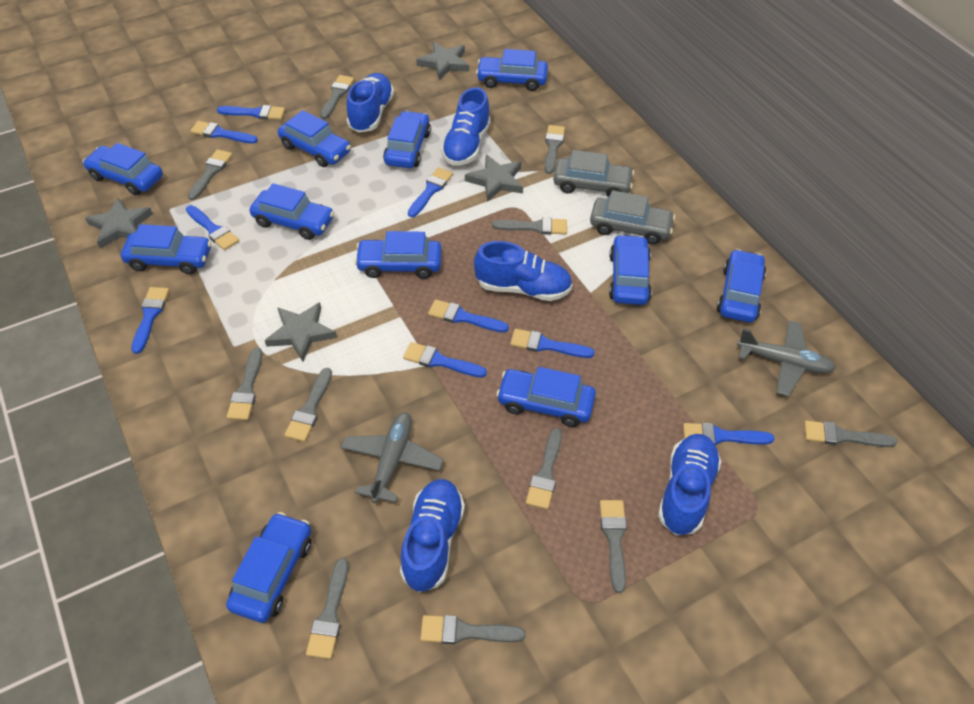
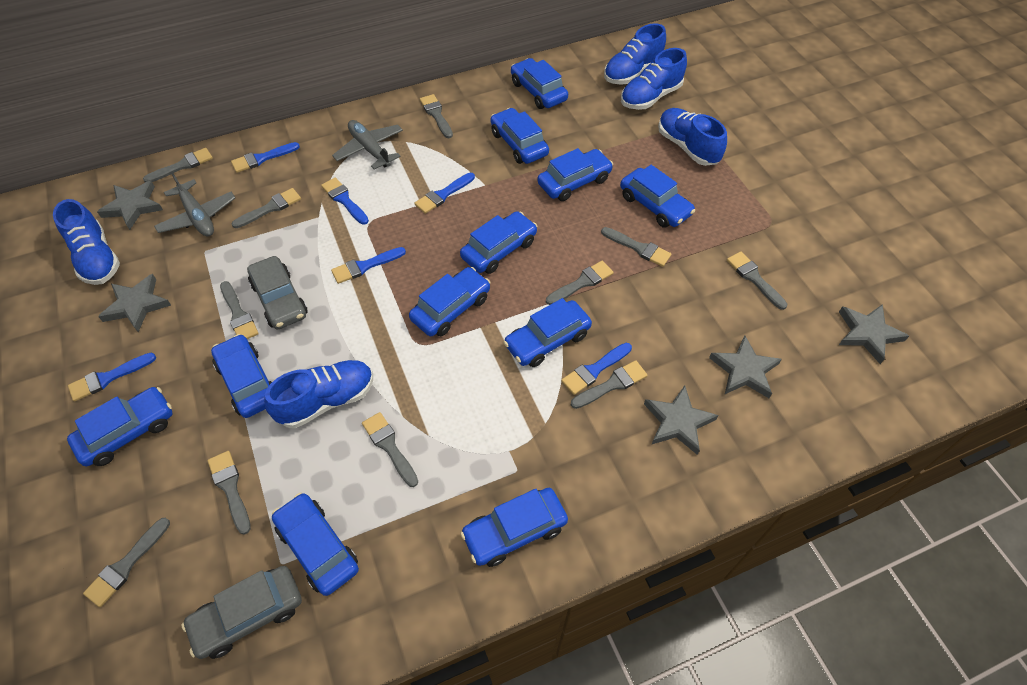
blue brush: [131,287,169,354] [186,205,239,250] [190,121,258,144] [217,105,285,120] [403,342,487,378] [408,167,453,217] [428,299,509,332] [510,329,595,358] [683,423,775,445] = 9 -> [68,353,156,401] [231,142,300,173] [321,178,369,225] [331,247,406,284] [414,173,475,214] [561,343,632,395] = 6
grey star: [85,197,153,248] [265,302,337,362] [416,42,469,80] [465,154,523,202] = 4 -> [97,181,163,230] [98,274,171,332] [644,385,718,455] [709,336,782,398] [839,304,909,364] = 5

